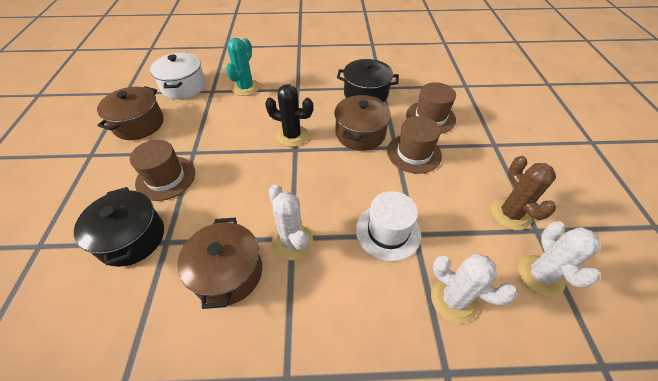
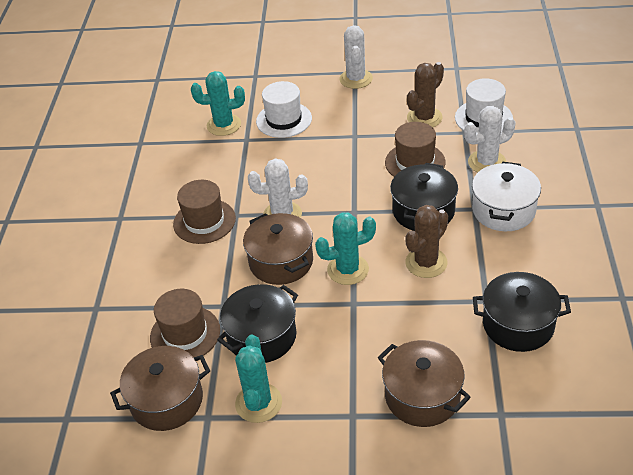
black cactus: [265,84,313,147] = 1 -> none = 0
black pot: [74,187,164,267] [337,59,399,102] = 2 -> [217,284,298,363] [390,163,458,231] [473,272,571,352] = 3
brown cactus: [491,156,556,230] = 1 -> [405,205,448,278] [407,62,444,127] = 2
turquoise cactus: [226,38,260,96] = 1 -> [191,71,245,136] [235,334,282,423] [315,212,376,285] = 3
white hat: [356,191,421,262] = 1 -> [256,81,312,138] [455,78,513,132] = 2

